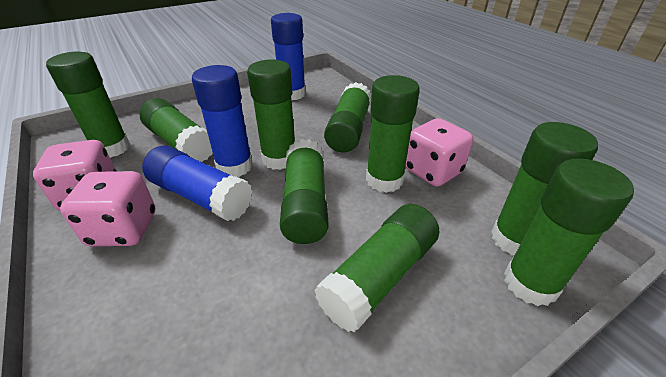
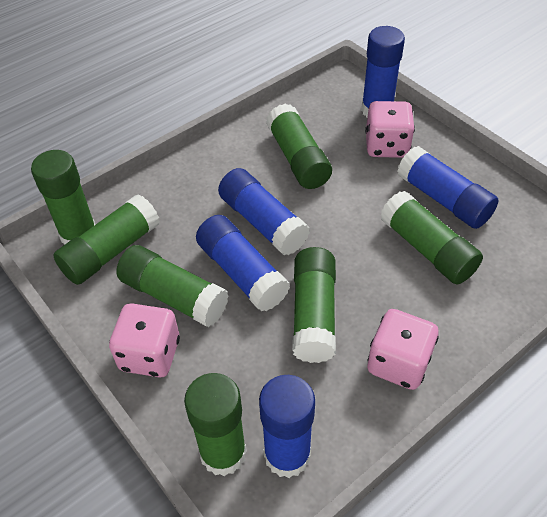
blue glue stick: [142,146,253,221] [192,65,253,177] [271,13,306,100] = 3 -> [196,215,290,311] [218,168,310,255] [259,375,315,478] [361,26,405,118] [397,146,499,229] = 5
green glue stick: [46,52,130,158] [139,98,213,162] [247,59,295,170] [280,139,329,244] [314,204,439,333] [324,82,371,153] [366,75,420,193] [492,122,598,255] [504,158,634,306] = 9 -> [31,150,96,245] [53,194,160,285] [116,245,229,327] [184,373,247,476] [266,103,332,189] [292,247,336,363] [380,191,483,285] = 7

